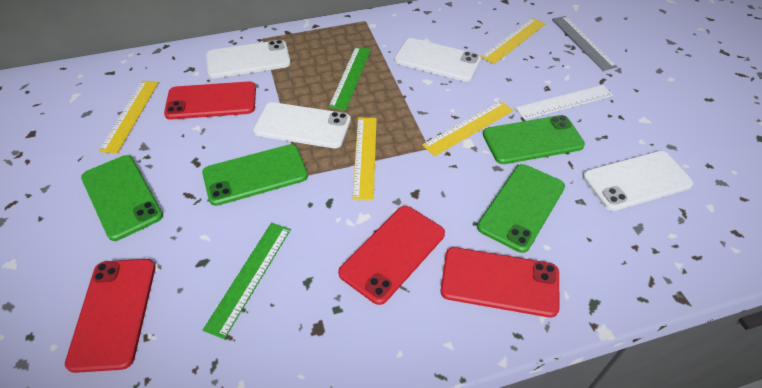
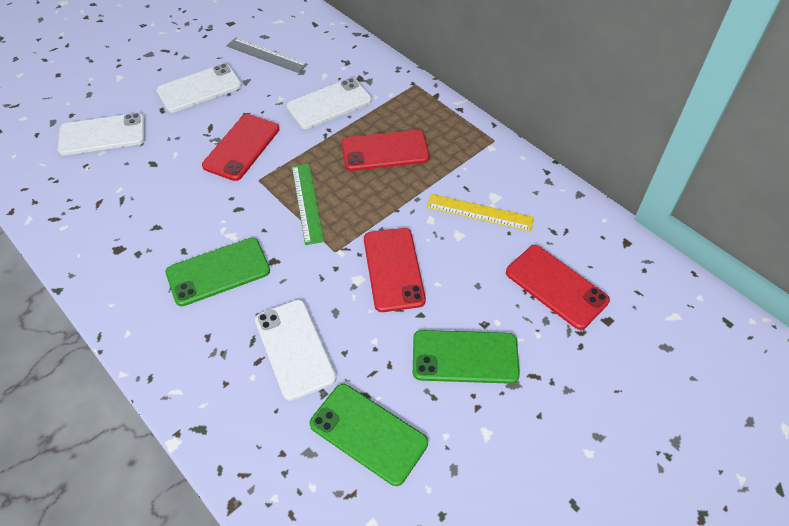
green phone: [81,155,163,241] [202,144,308,206] [477,164,565,253] [483,115,585,164] = 4 -> [166,238,270,306] [310,384,428,486] [413,330,520,384] = 3
green ruler: [203,223,291,339] [329,47,371,110] = 2 -> [292,164,324,245] = 1
white ruler: [515,85,613,120] = 1 -> none = 0
yellow ruler: [99,81,159,154] [352,118,377,200] [422,101,513,156] [481,18,545,64] = 4 -> [426,194,534,232] = 1

